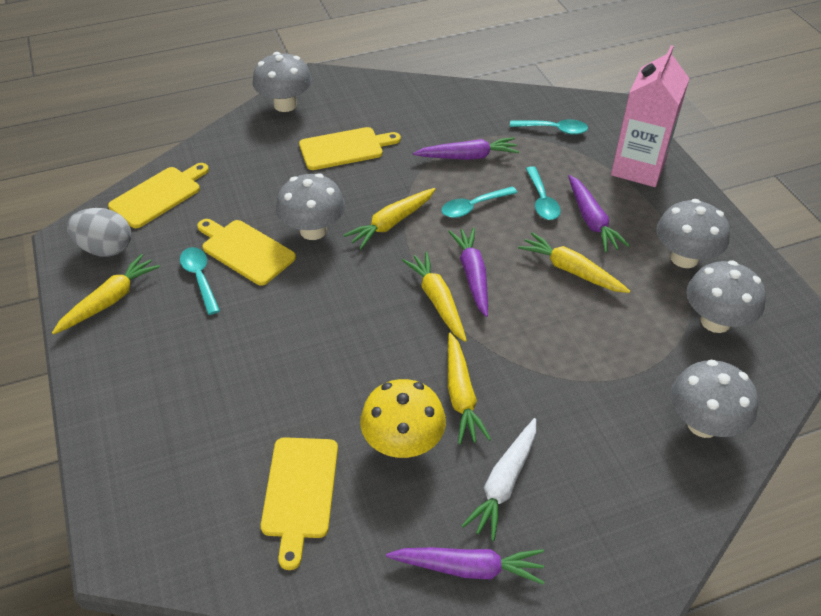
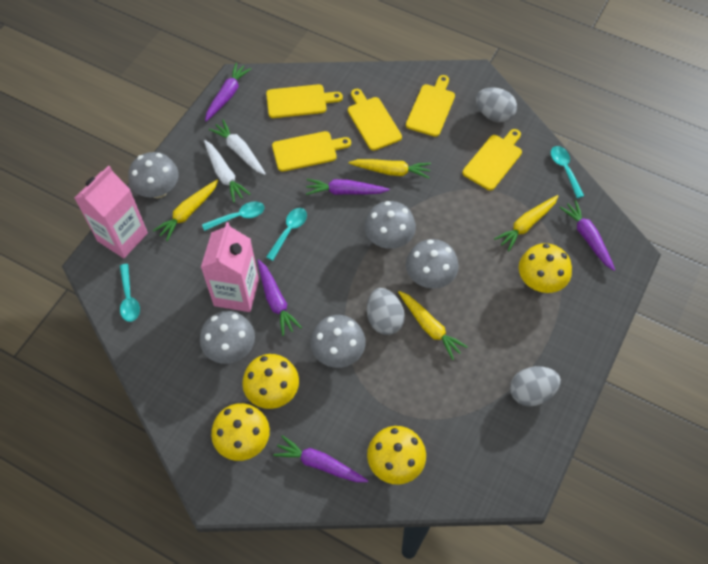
grey egg: [67,208,131,257] = 1 -> [367,288,405,335] [476,87,517,123] [510,366,561,407] = 3
pink carton: [611,45,690,187] = 1 -> [75,165,148,258] [201,222,259,312] = 2
purple carrot: [386,547,545,585] [413,137,519,160] [448,227,488,317] [569,175,630,252] = 4 -> [205,63,251,122] [257,259,302,336] [273,435,368,482] [306,179,390,195] [559,200,615,271] = 5
white carrot: [462,418,536,541] = 1 -> [204,140,250,203] [209,120,266,175] = 2
yellow carrot: [52,254,160,335] [343,188,435,249] [402,252,467,342] [448,332,491,445] [518,232,630,293] = 5 -> [153,179,218,241] [349,159,431,178] [398,291,468,360] [494,195,558,251] = 4
yellow cutting board: [108,163,209,228] [197,219,296,286] [261,437,338,570] [299,127,401,170] = 4 -> [266,84,343,118] [272,131,351,172] [348,89,402,151] [406,75,455,137] [462,129,522,191] = 5
yellow mushroom: [360,379,446,458] = 1 -> [211,403,270,461] [242,354,299,409] [367,426,426,484] [519,243,572,293] = 4

